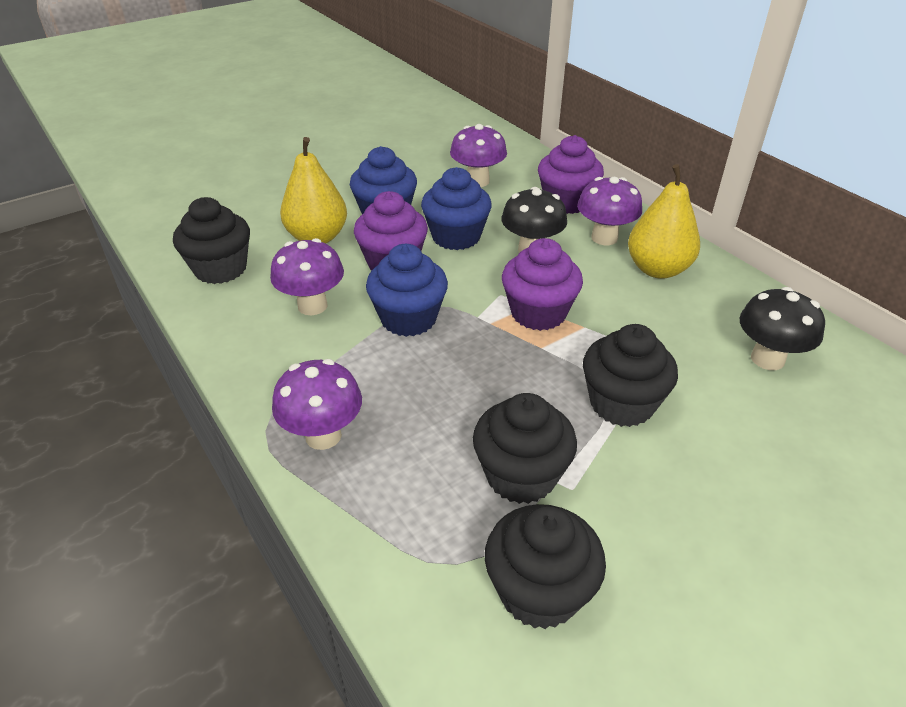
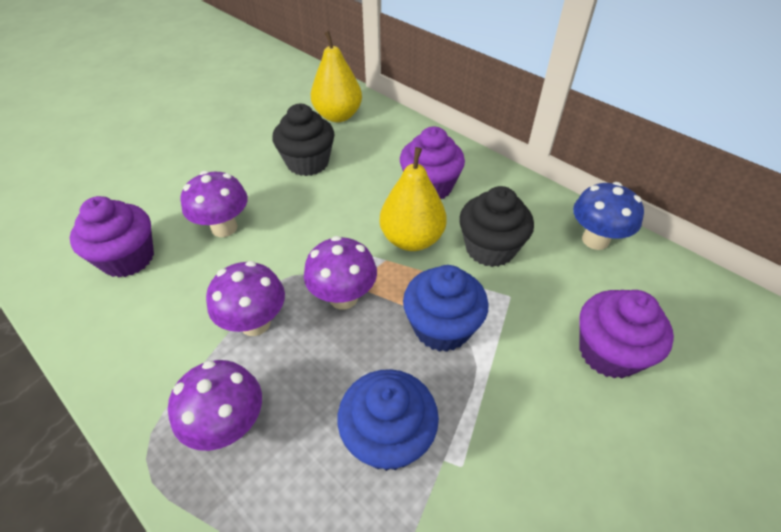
black cupcake: [173,197,250,284] [473,393,577,504] [485,504,606,629] [583,324,678,427] = 4 -> [272,104,335,176] [459,186,534,267] = 2
black mushroom: [501,187,567,253] [740,287,825,370] = 2 -> none = 0
blue cupcake: [350,146,417,214] [366,244,448,337] [421,167,492,250] = 3 -> [337,369,439,471] [403,265,489,352] = 2
blue mushroom: none = 0 -> [573,182,644,250] = 1

